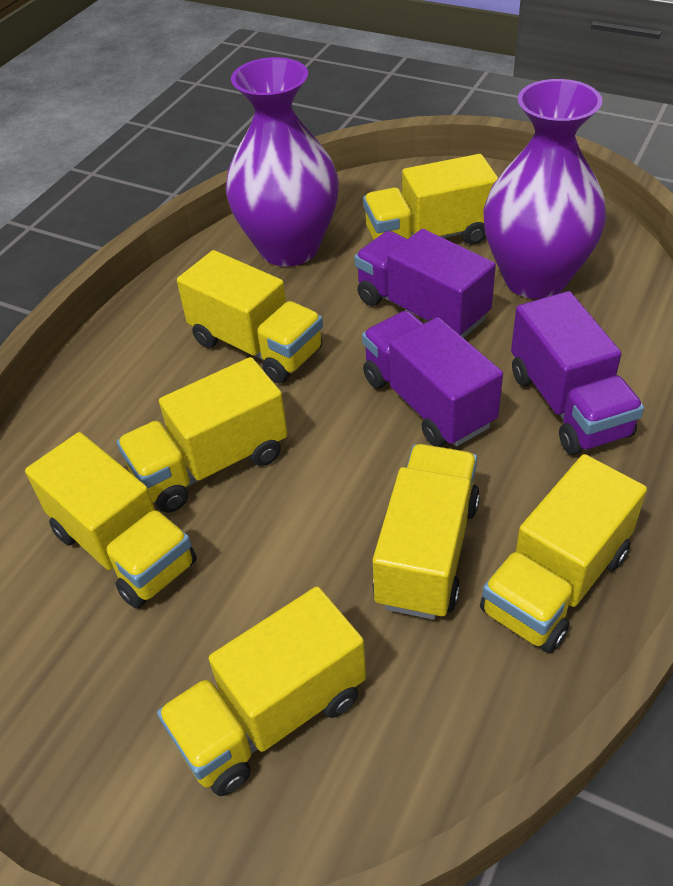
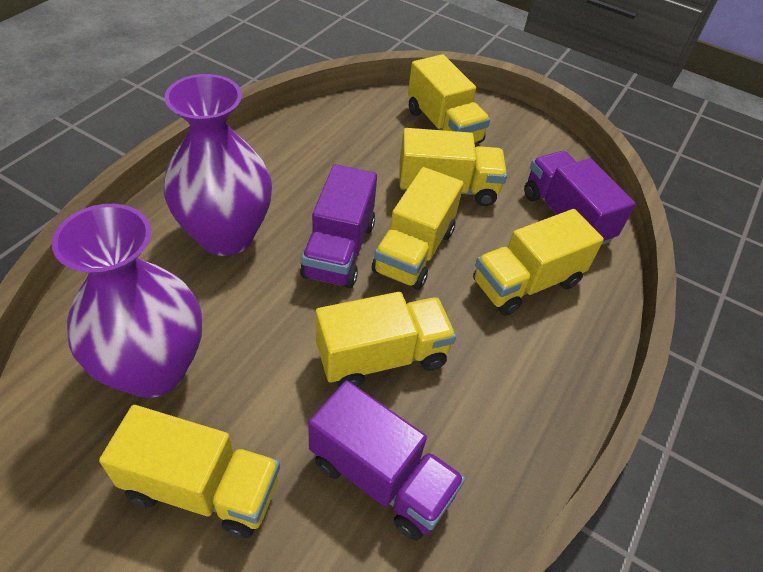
yellow truck: [25,432,197,609] [117,357,288,513] [157,587,366,796] [177,250,323,383] [363,154,498,245] [372,444,480,620] [480,454,647,653] = 7 -> [99,405,280,538] [316,292,456,387] [372,167,464,290] [400,128,507,206] [408,54,490,143] [473,209,604,316] = 6

